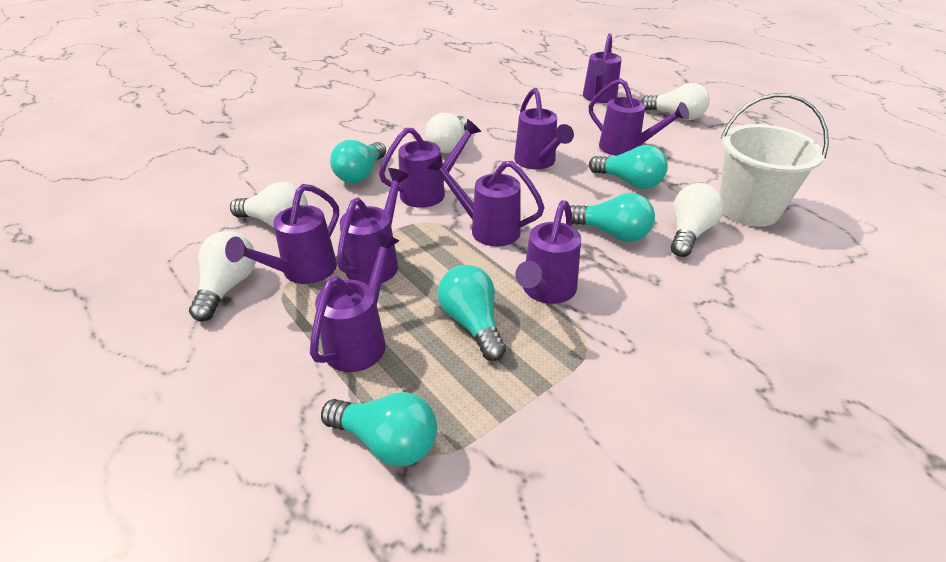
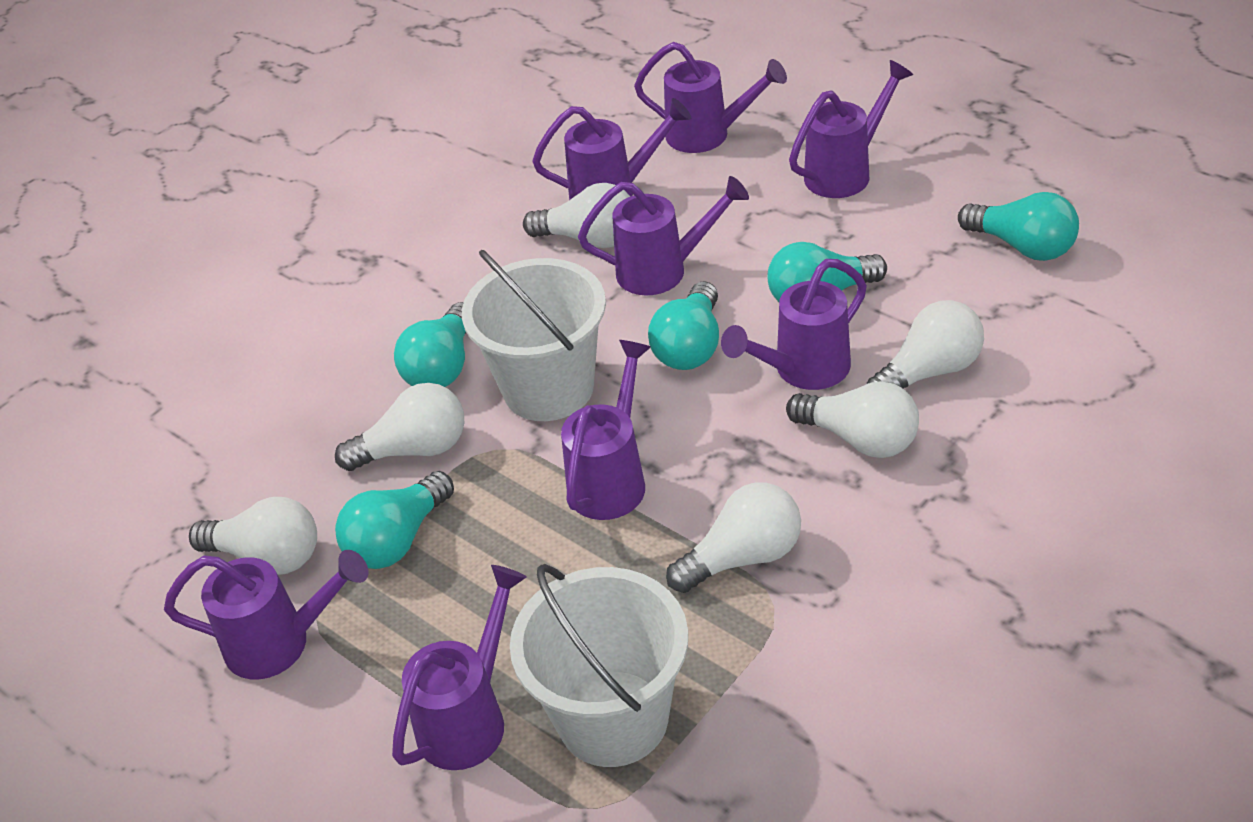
purple watering can: [225,184,339,284] [310,233,399,372] [337,168,409,285] [379,119,482,208] [427,154,545,247] [514,88,574,169] [515,200,581,304] [583,33,622,103] [589,78,689,156] = 9 -> [164,550,368,680] [392,565,527,770] [532,98,691,200] [561,340,651,520] [578,176,749,295] [634,42,787,153] [721,259,867,390] [789,60,913,198] = 8
white bucket: [720,93,829,227] = 1 -> [462,250,606,421] [510,564,688,767] = 2
white light bulb: [189,231,256,321] [230,182,308,227] [425,113,467,153] [641,83,710,120] [671,183,724,257] = 5 -> [189,497,317,575] [335,383,464,471] [523,183,630,248] [666,482,801,593] [786,381,919,458] [867,300,984,389] = 6

